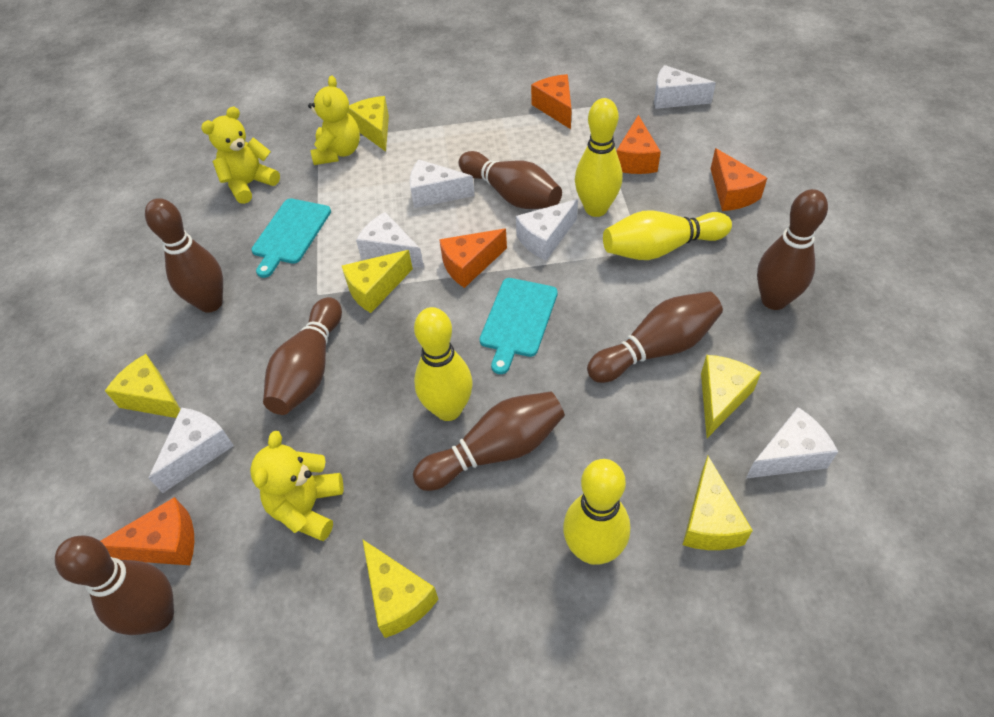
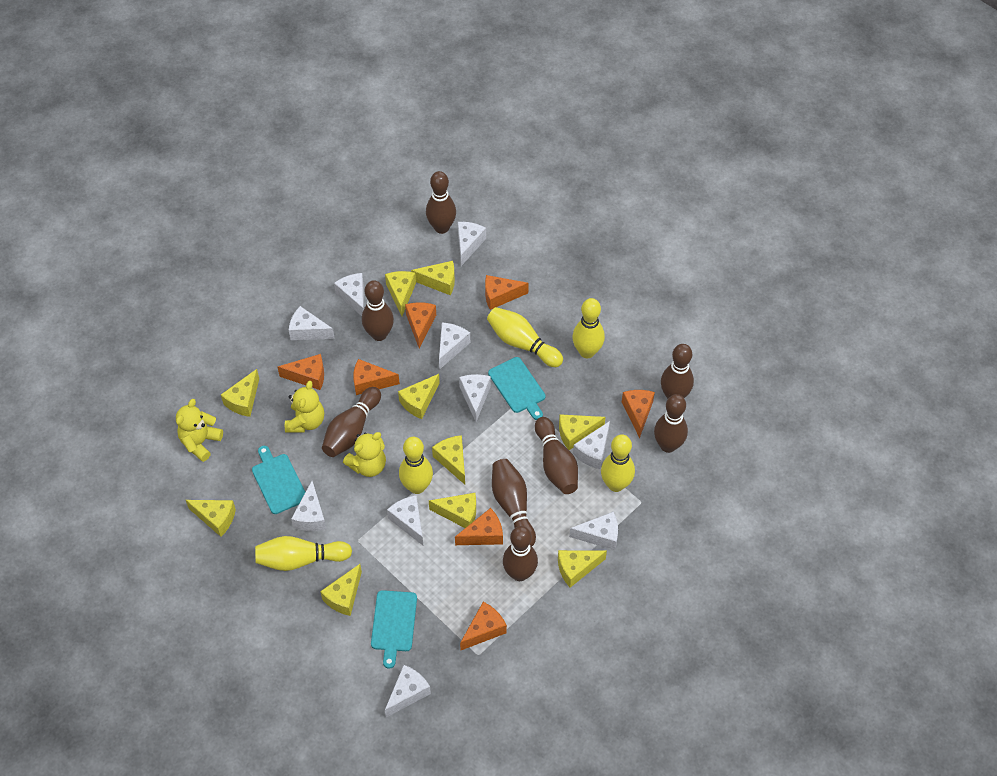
brown bowling pin: [55,535,174,635] [145,198,223,313] [263,297,342,415] [413,391,565,491] [459,151,562,209] [587,291,723,383] [757,189,828,310] = 7 -> [322,387,381,457] [362,280,394,341] [426,171,456,234] [492,459,536,546] [503,526,538,581] [535,417,578,494] [654,394,688,453] [661,344,694,399] = 8
orange cheese: [101,497,194,565] [439,228,507,288] [531,74,572,129] [616,115,661,174] [711,148,767,211] = 5 -> [277,354,324,390] [353,359,400,395] [405,302,436,348] [455,508,503,545] [460,602,507,650] [485,275,529,310] [622,390,655,439] = 7
turquoise cutting board: [251,198,331,278] [479,278,558,374] = 2 -> [252,446,305,514] [371,590,417,669] [488,357,546,420] = 3
white cheese: [149,408,234,493] [356,212,424,268] [410,159,475,208] [516,199,578,260] [654,65,716,109] [746,407,838,479] = 6 -> [289,306,335,340] [291,481,326,531] [334,273,364,316] [385,665,431,717] [387,495,423,545] [439,323,470,370] [458,222,486,266] [459,374,491,422] [569,511,618,550] [573,421,610,469] = 10
yellow bowling pin: [414,307,473,421] [563,459,630,565] [575,98,622,217] [603,210,732,260] = 4 -> [255,536,352,571] [399,437,433,494] [487,307,563,367] [572,298,605,358] [601,434,635,492] = 5
yellow cheese: [105,354,180,418] [342,250,413,313] [348,96,389,152] [362,539,439,638] [683,456,753,550] [701,355,761,438] = 6 -> [186,500,236,537] [221,369,259,417] [320,564,362,616] [385,271,416,316] [398,374,440,419] [411,261,455,295] [429,493,476,528] [432,435,465,484] [558,550,607,588] [559,414,606,450] = 10

